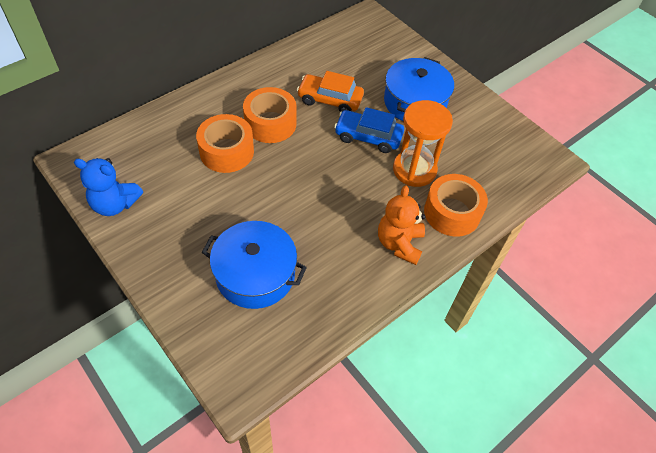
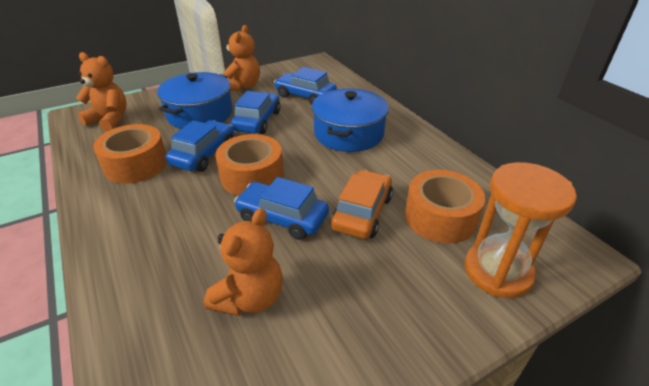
blue car: [334,107,404,153] = 1 -> [166,120,234,172] [231,91,281,134] [234,177,329,240] [274,67,337,104] = 4
blue teddy bear: [74,158,143,216] = 1 -> none = 0
orange teddy bear: [378,185,426,265] = 1 -> [76,52,127,131] [204,208,283,316] [224,25,260,91] = 3

